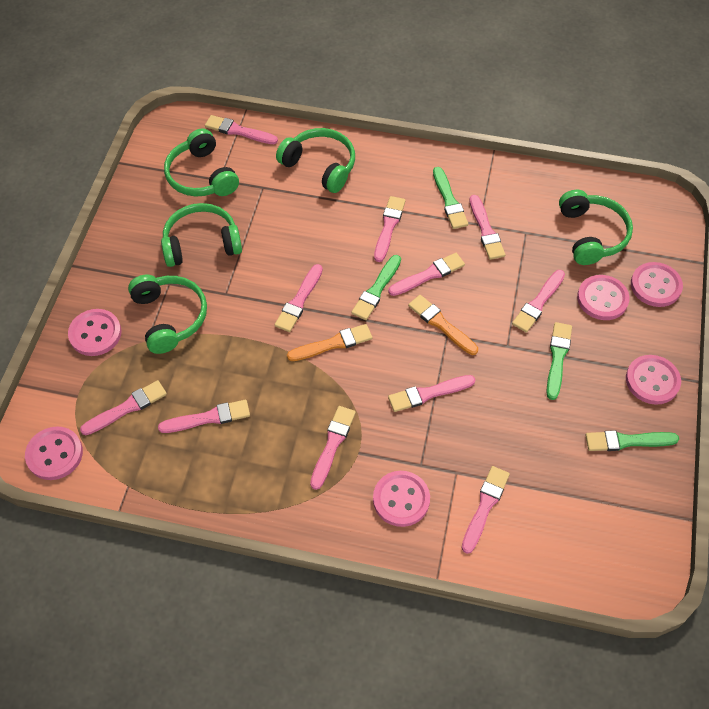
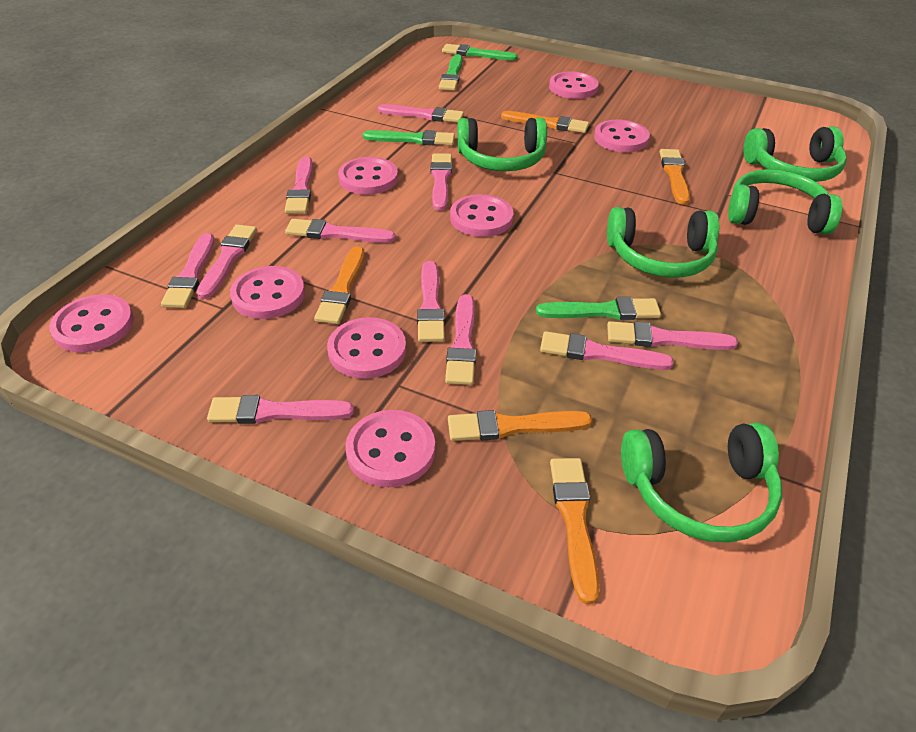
orange brush: [287,324,372,361] [408,295,478,355] = 2 -> [314,246,365,324] [448,410,592,441] [501,111,589,133] [550,458,600,604] [660,149,690,205] = 5
pink button: [25,426,83,480] [68,309,121,356] [373,471,430,527] [577,275,630,320] [626,355,681,405] [631,262,683,307] = 6 -> [49,294,134,352] [230,266,305,319] [327,317,406,379] [338,157,398,195] [345,410,435,487] [450,194,513,237] [549,72,599,99] [594,120,650,152] = 8

